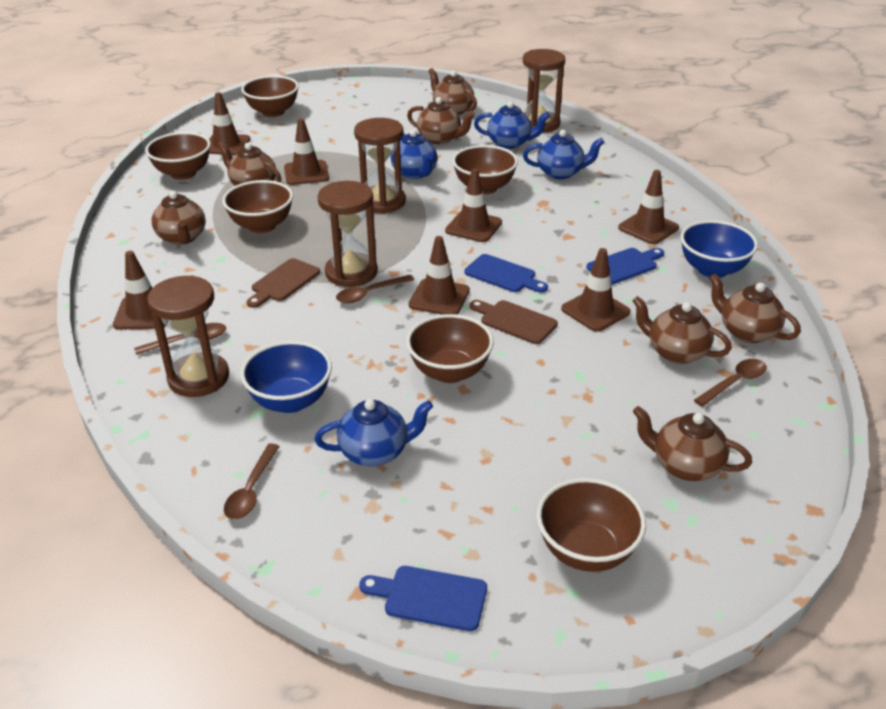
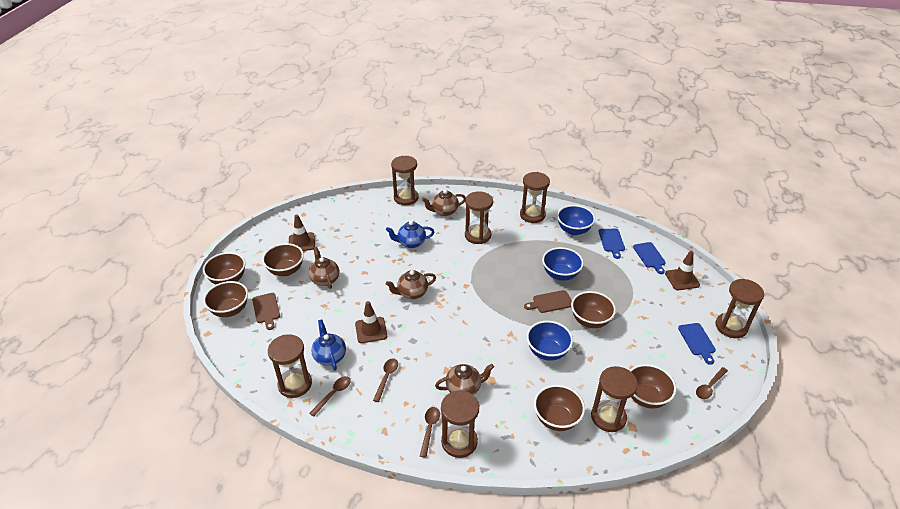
blue bowl: [241,341,332,413] [680,220,758,278] = 2 -> [527,321,573,361] [542,247,584,281] [557,205,595,235] = 3
blue teapot: [314,399,433,466] [391,130,438,179] [474,101,550,149] [523,130,604,179] = 4 -> [311,320,346,371] [386,221,434,248] = 2
brown hourglass: [147,275,229,397] [317,181,378,287] [354,118,406,214] [523,49,565,133] = 4 -> [268,334,312,398] [391,156,419,205] [441,390,479,458] [465,191,493,244] [520,172,550,223] [591,366,638,432] [715,279,764,338] = 7
brown teapot: [152,191,206,245] [218,141,281,186] [407,97,475,144] [428,68,477,115] [632,296,732,364] [633,406,752,481] [709,273,801,343] = 7 -> [309,247,339,289] [386,270,436,299] [422,190,466,216] [435,364,494,395] = 4
brown traffic cone: [113,251,166,330] [209,92,250,155] [284,118,329,185] [409,236,470,315] [445,169,502,242] [561,248,631,332] [618,170,679,244] = 7 -> [289,214,315,251] [355,301,387,343] [665,251,700,290] = 3

